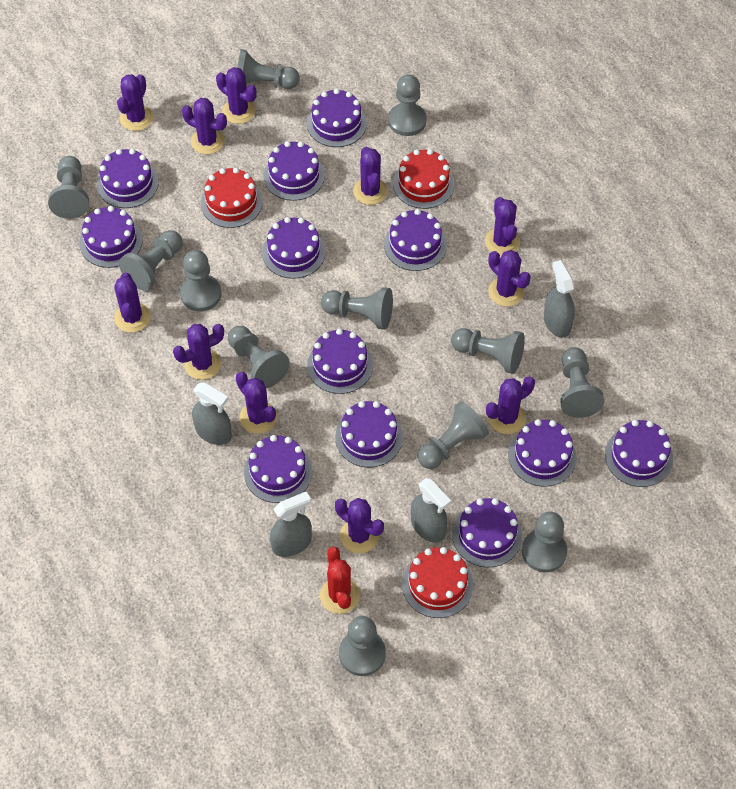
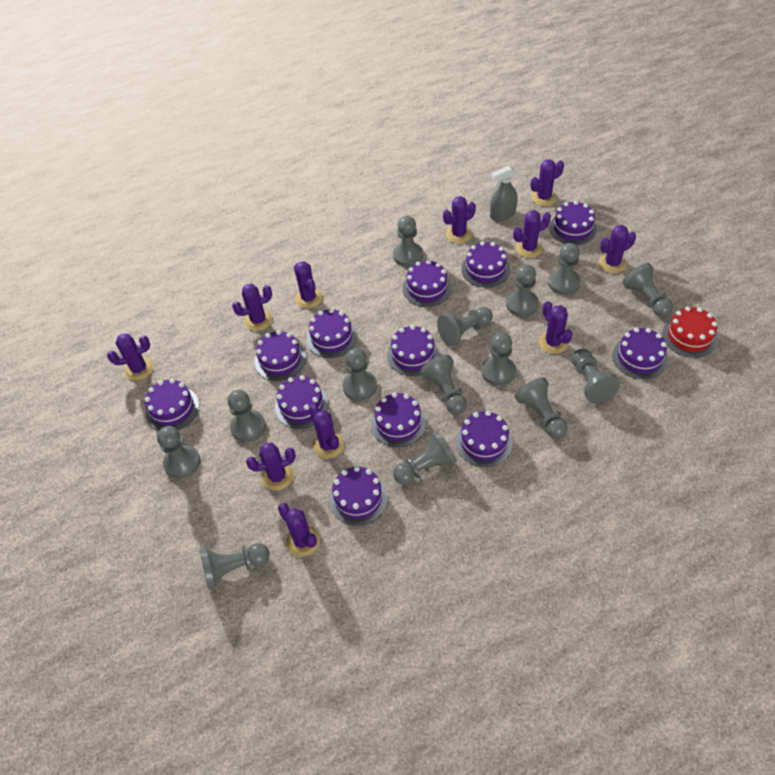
grey pawn: [48,156,89,219] [119,230,183,290] [180,250,222,311] [228,326,290,388] [237,49,300,89] [321,287,393,330] [339,616,386,676] [388,74,427,136] [417,401,489,469] [451,328,525,374] [522,512,567,572] [560,347,604,418] = 12 -> [157,426,200,479] [200,543,270,589] [227,390,266,442] [343,348,377,401] [393,216,423,267] [393,431,457,485] [420,355,467,414] [437,307,493,347] [482,333,516,386] [506,264,539,317] [515,377,567,439] [548,243,581,295] [572,349,620,403] [623,263,673,317] = 14
grey spray bottle: [192,382,232,445] [270,491,312,557] [411,478,451,543] [544,260,575,338] = 4 -> [490,166,517,221] = 1
red cactus: [320,546,360,614] = 1 -> none = 0
red cake: [201,168,263,228] [393,149,454,209] [402,547,473,618] = 3 -> [662,306,717,357] = 1

